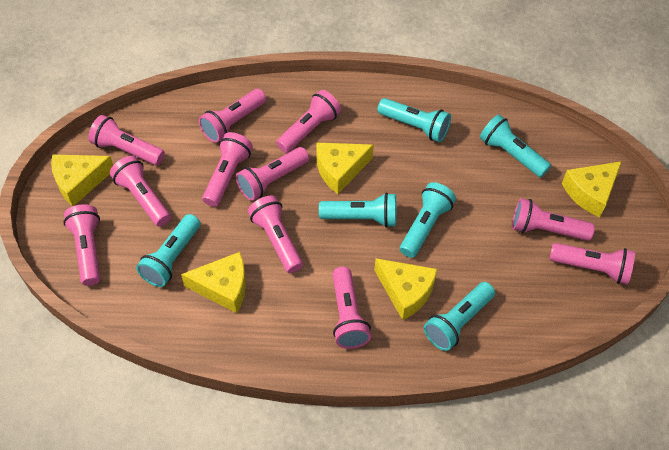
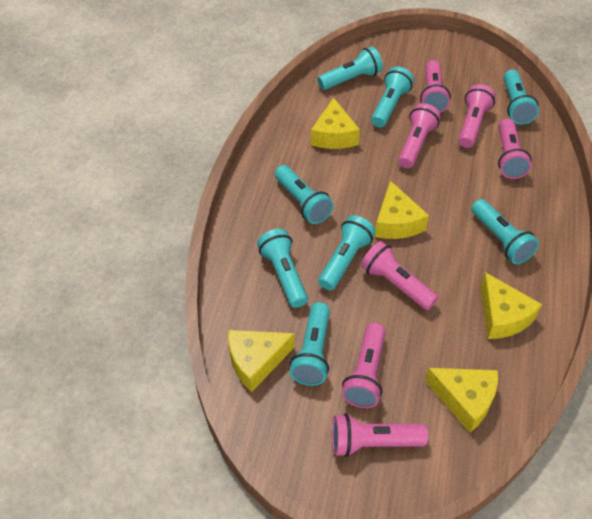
pink flashlight: [63,204,100,286] [88,115,165,165] [110,156,171,227] [199,89,266,143] [202,132,253,207] [236,147,309,201] [248,195,303,273] [276,90,341,153] [332,267,371,349] [512,198,595,241] [549,243,635,284] = 11 -> [332,414,428,457] [342,323,386,408] [361,241,439,310] [398,103,440,168] [420,60,451,113] [458,84,496,148] [498,119,532,179] = 7
turquoise flashlight: [136,214,200,287] [319,193,396,228] [377,98,451,142] [400,182,456,258] [424,282,495,351] [480,114,551,177] = 6 -> [257,229,308,308] [275,165,334,224] [290,302,330,386] [317,46,383,90] [318,215,376,291] [371,67,414,128] [471,199,539,264] [503,70,539,125] = 8

